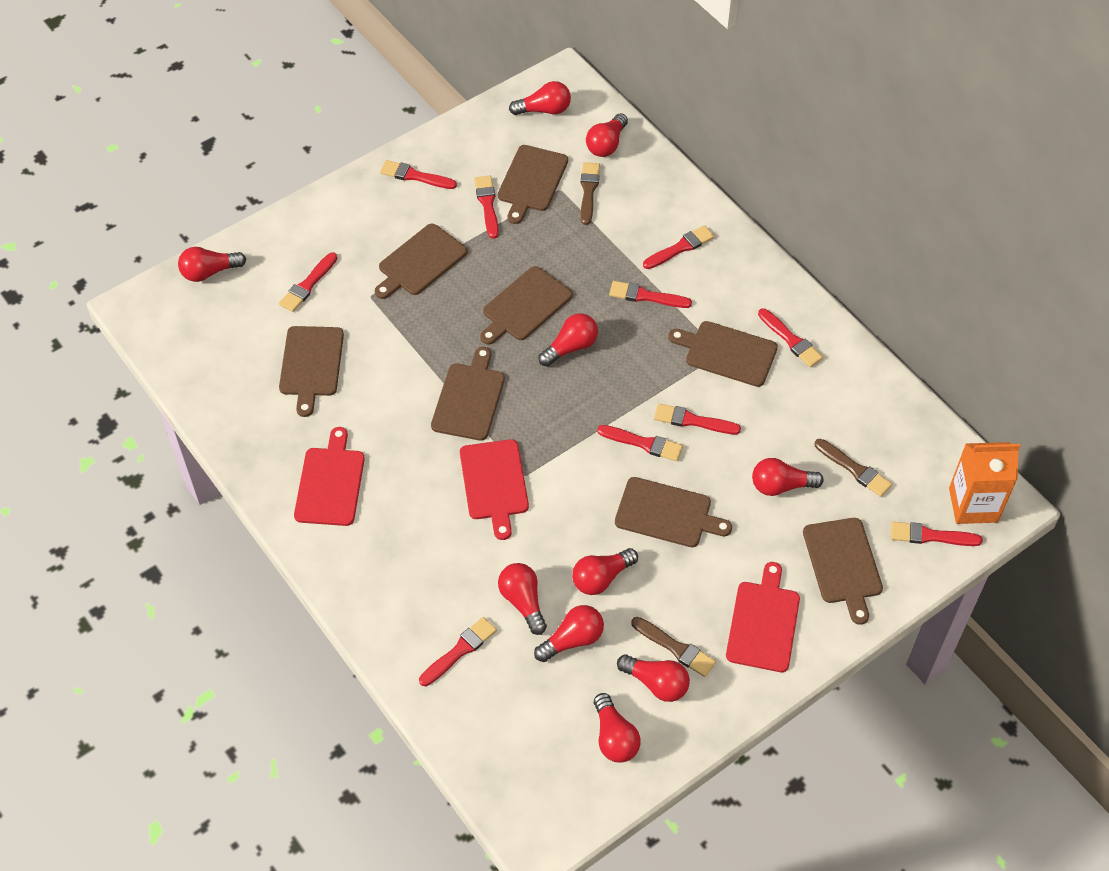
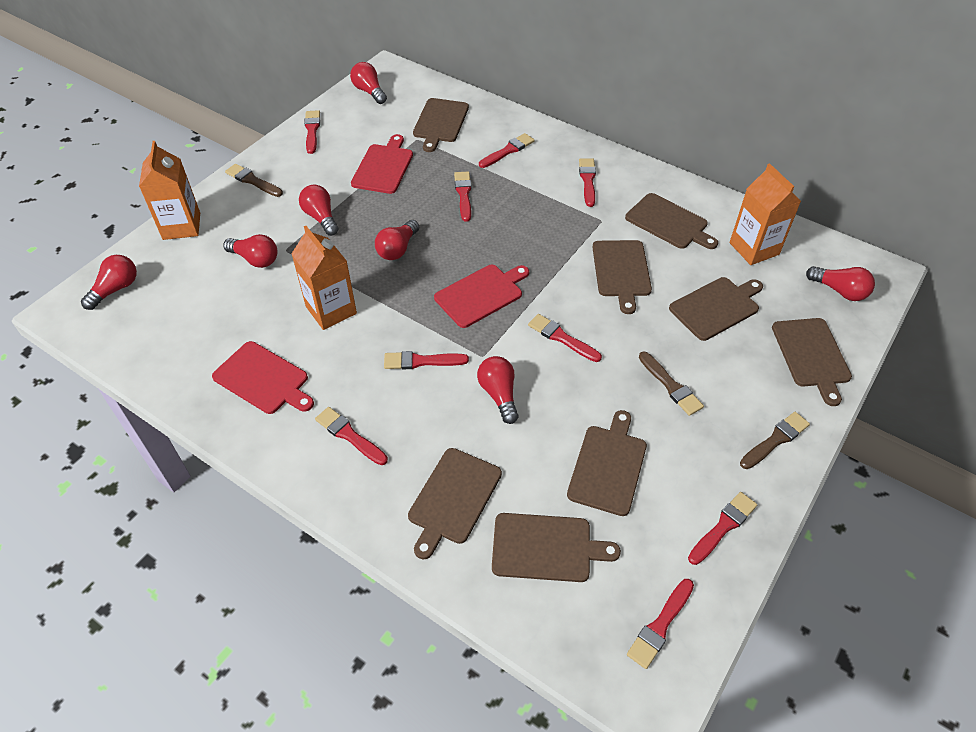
orange carton: [949,442,1020,524] = 1 -> [139,141,200,240] [292,226,357,330] [730,163,801,265] = 3
red brush: [279,252,337,312] [380,160,457,189] [419,617,497,686] [474,175,499,239] [597,425,683,461] [609,281,692,308] [643,225,714,269] [654,404,741,434] [758,308,823,367] [891,522,983,546] = 10 -> [304,110,320,154] [315,407,388,465] [384,351,469,369] [454,172,471,222] [479,133,534,168] [528,314,602,362] [579,158,596,207] [627,579,694,669] [688,492,757,565] = 9
red light bulb: [178,247,246,282] [498,563,547,635] [509,81,571,115] [534,605,604,662] [539,313,598,367] [572,548,638,595] [586,113,628,157] [594,693,641,762] [617,655,690,702] [752,458,824,496] = 10 -> [81,255,137,310] [223,234,277,268] [299,185,338,236] [350,62,387,104] [375,220,419,260] [477,356,518,424] [806,266,875,301] = 7

